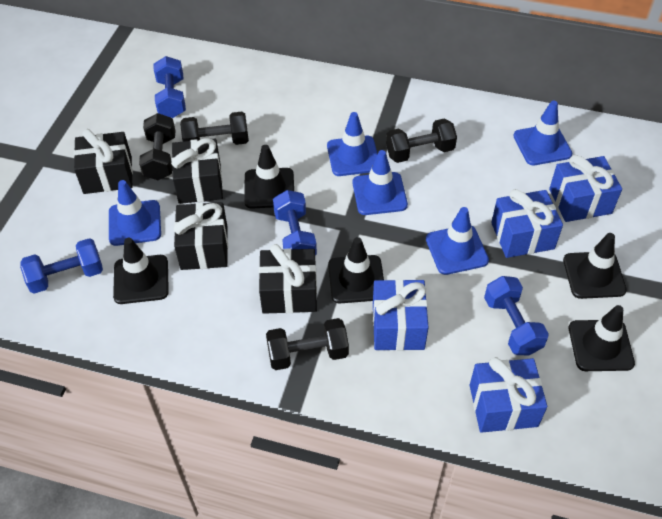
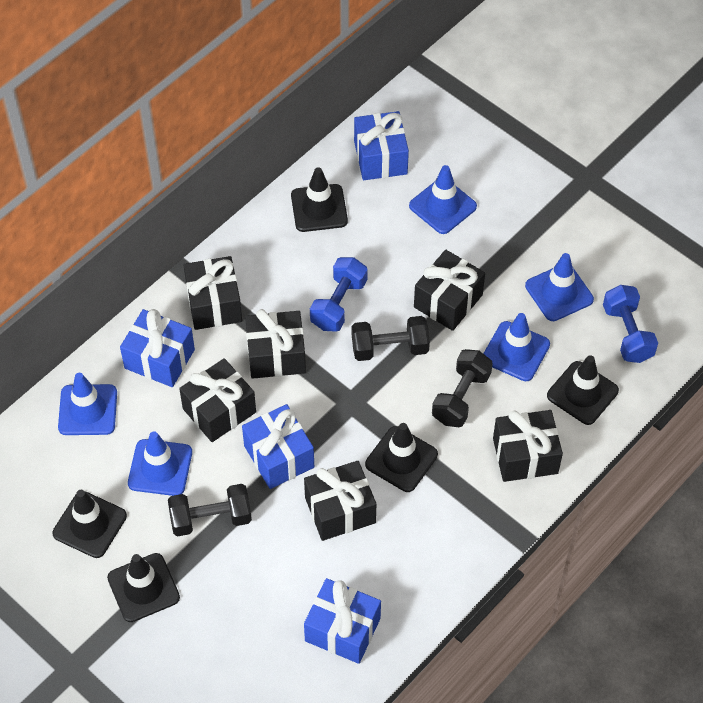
black dumbbell: [139,113,175,180] [180,112,249,145] [266,318,349,370] [386,118,457,163] = 4 -> [168,484,252,536] [352,316,430,361] [432,349,493,427] = 3
black gift: [74,129,133,194] [171,138,223,204] [174,202,228,270] [259,244,317,314] = 4 -> [179,358,256,442] [183,256,242,330] [245,309,306,379] [304,461,376,541] [414,250,485,331] [493,410,563,482] = 6
blue dumbbell: [20,238,103,294] [153,56,186,118] [273,190,317,256] [484,276,549,355] = 4 -> [310,257,368,332] [603,285,658,363] = 2

